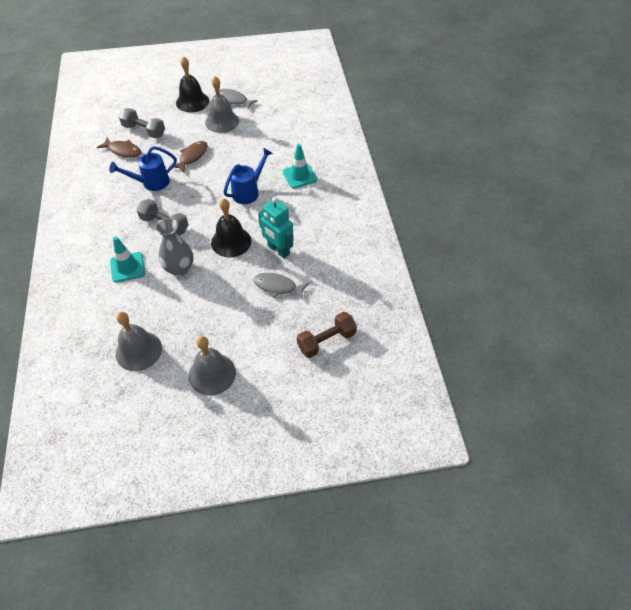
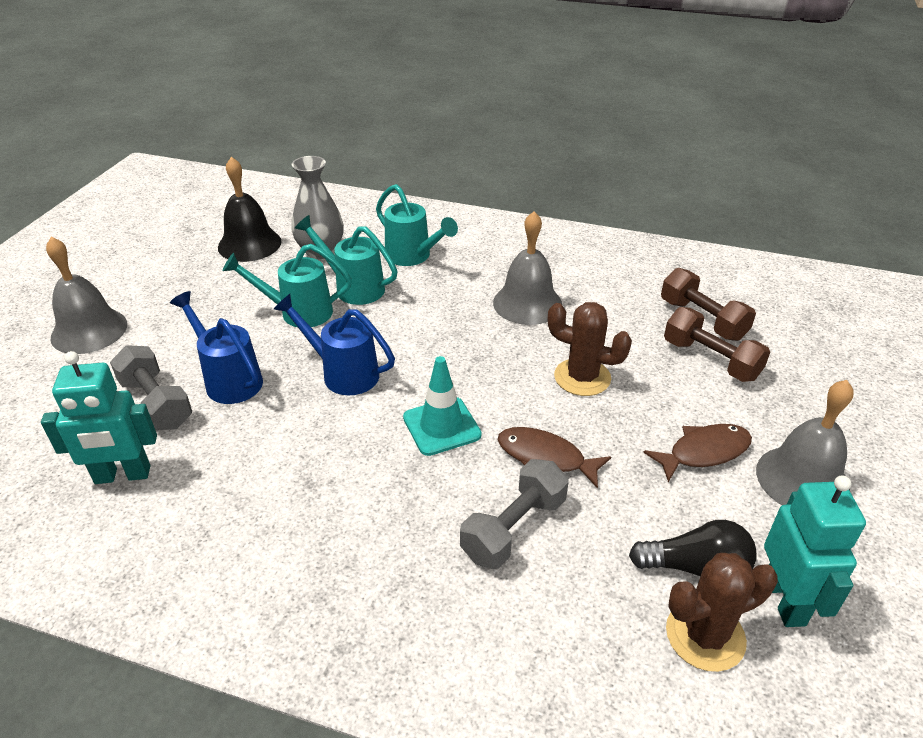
black bell: [176,56,209,113] [211,198,251,257] = 2 -> [218,157,281,262] = 1
black light bulb: none = 0 -> [629,520,757,576] = 1
brown cactus: none = 0 -> [548,302,632,396] [666,553,778,672] = 2
brown dumbbell: [297,312,357,358] = 1 -> [661,268,756,341] [664,307,770,382] = 2
grey fish: [219,89,257,110] [253,273,309,300] = 2 -> none = 0
turquoise robot: [258,197,294,258] = 1 -> [41,351,157,484] [764,476,866,627] = 2
turquoise traffic cone: [110,237,145,282] [283,144,317,189] = 2 -> [403,356,482,456] = 1
turquoise watering can: none = 0 -> [222,244,352,327] [295,215,398,305] [376,184,458,266] = 3

